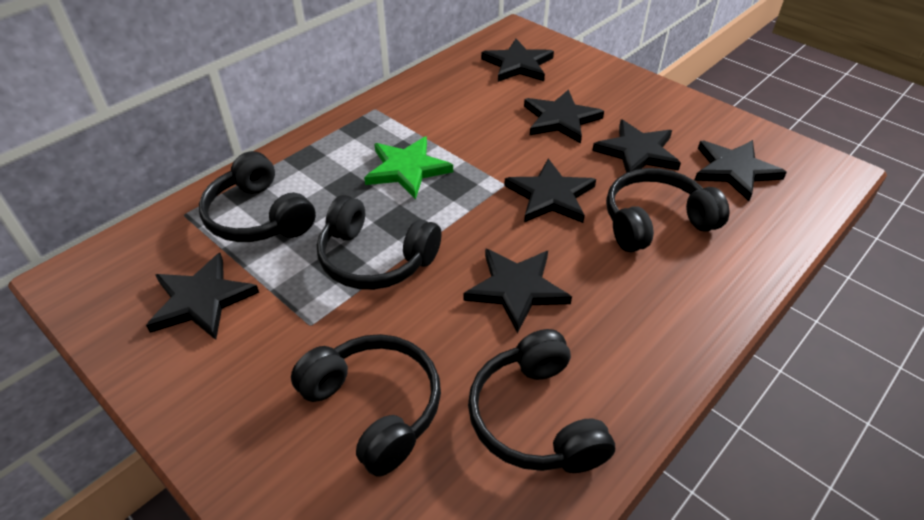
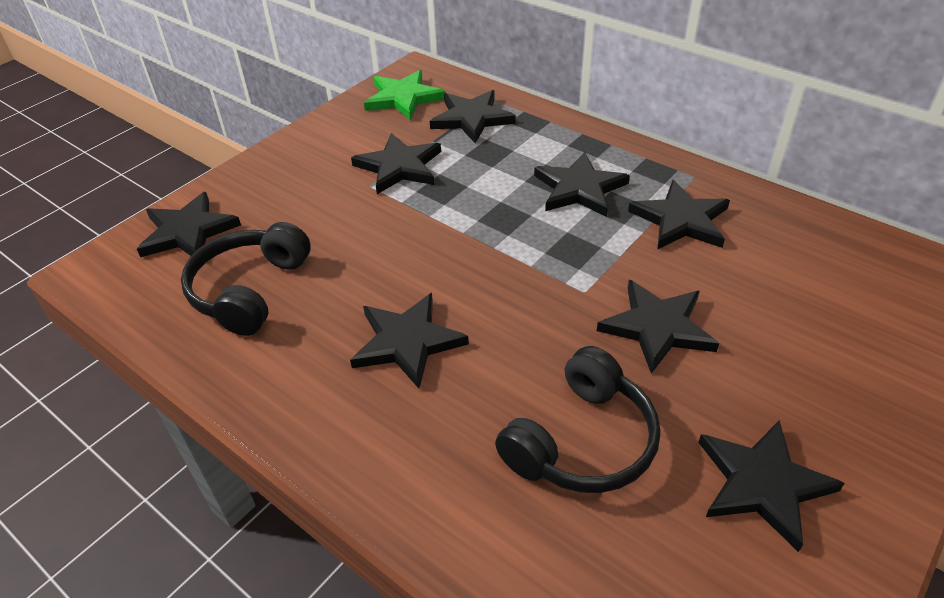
black headphones: [199,151,316,242] [291,334,441,477] [317,195,442,290] [468,329,615,473] [606,168,729,253] = 5 -> [181,222,311,336] [495,346,661,493] = 2
black star: [146,253,259,340] [463,248,572,333] [481,39,554,82] [504,159,596,223] [524,89,604,144] [592,120,681,173] [694,140,787,201] = 7 -> [137,192,241,257] [350,293,469,388] [351,133,441,194] [430,90,516,143] [534,152,630,217] [597,280,719,373] [628,180,730,250] [698,420,844,552] = 8

